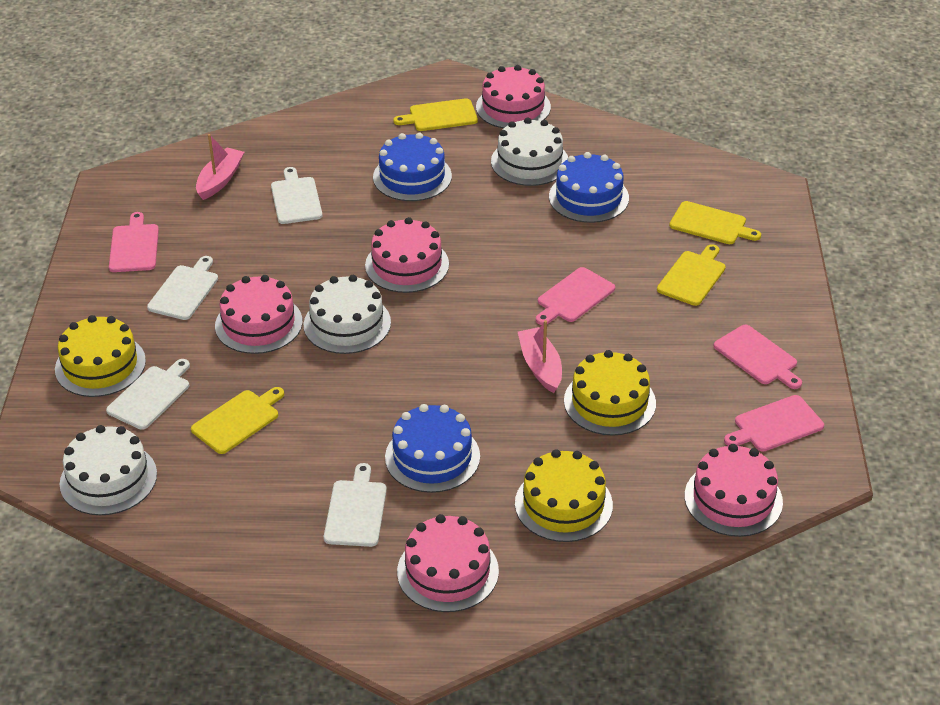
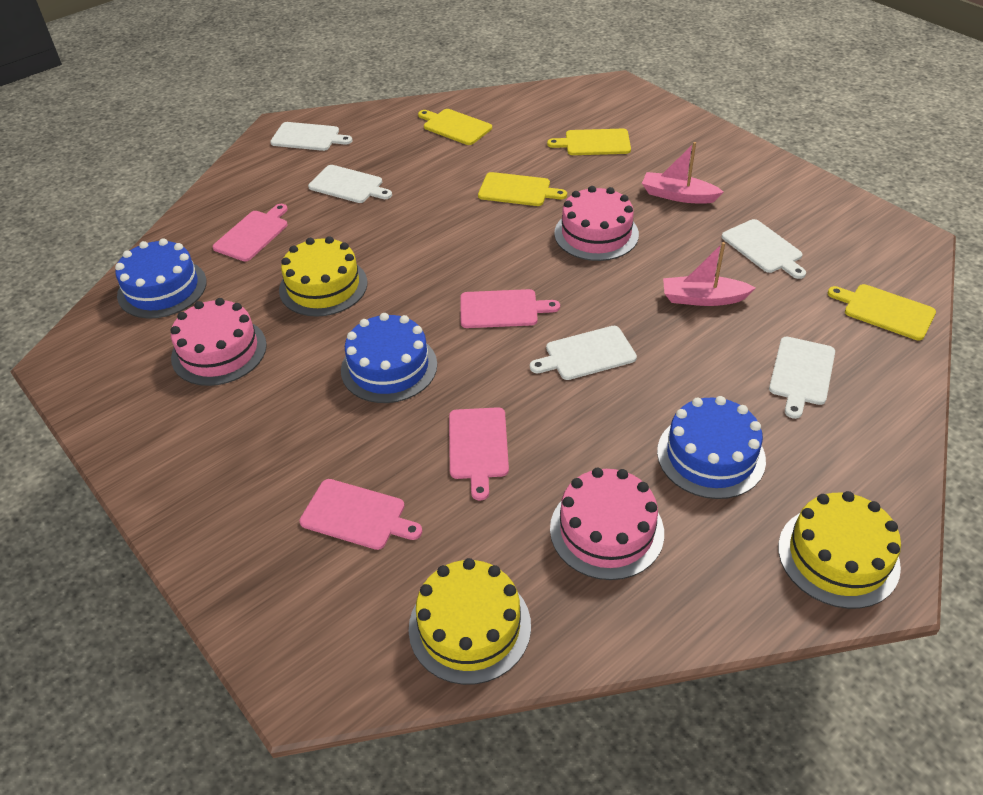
pink cake: [215,275,303,354] [365,217,449,293] [397,514,499,612] [476,65,551,128] [685,444,783,537] = 5 -> [170,298,267,386] [550,468,664,580] [554,186,639,261] = 3
white cake: [60,425,157,515] [304,275,391,354] [491,118,568,186] = 3 -> none = 0
white cutting board: [106,359,190,430] [147,256,218,320] [271,167,322,224] [324,463,387,547] = 4 -> [270,122,353,151] [308,165,392,203] [530,326,637,380] [722,219,806,279] [769,337,835,419] = 5

